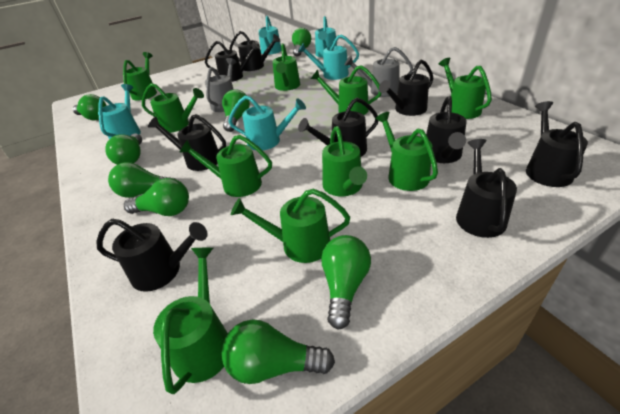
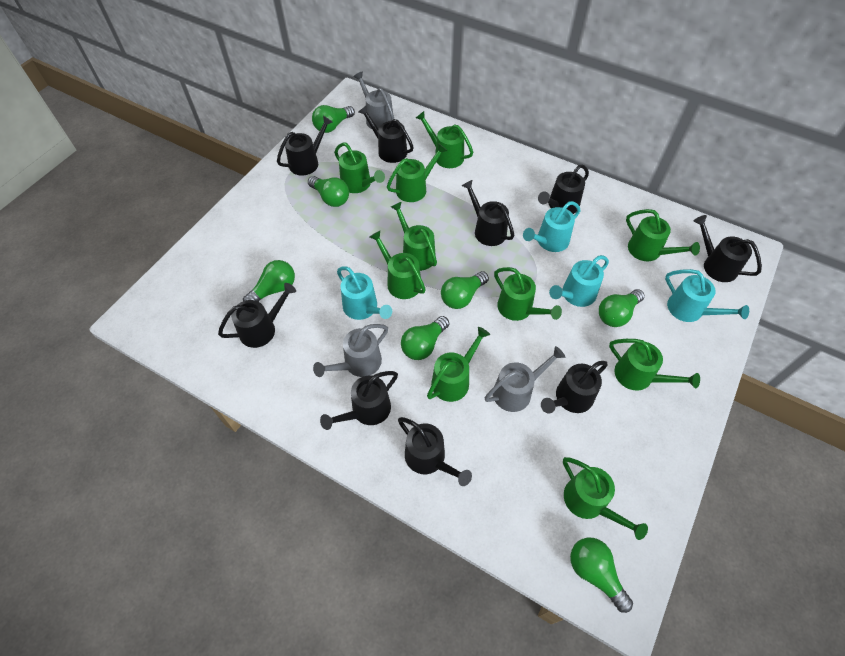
green light bulb: [72,94,107,121] [105,133,142,165] [108,162,177,198] [124,178,189,216] [221,319,335,384] [222,89,250,132] [292,28,311,57] [321,235,371,330] = 8 -> [243,260,295,302] [308,176,349,207] [312,105,355,133] [401,316,449,360] [441,271,489,309] [570,537,633,613] [599,289,645,327] = 7
grey watering can: [205,58,236,112] [344,47,413,97] = 2 -> [313,324,388,377] [353,71,394,129] [485,346,566,412] = 3
turquoise watering can: [98,84,141,139] [228,96,306,150] [259,15,281,55] [298,34,359,80] [315,16,337,58] = 5 -> [337,266,392,320] [523,201,581,252] [549,255,609,307] [665,269,749,322] = 4

